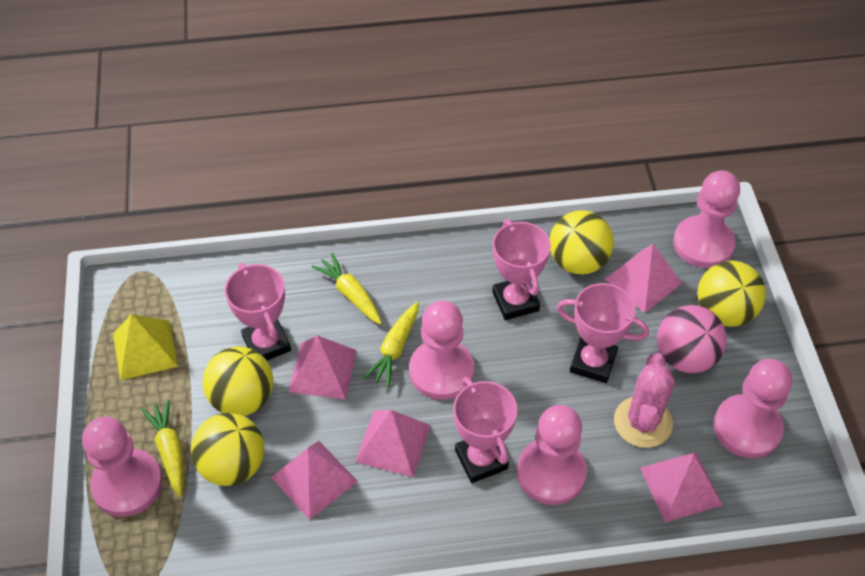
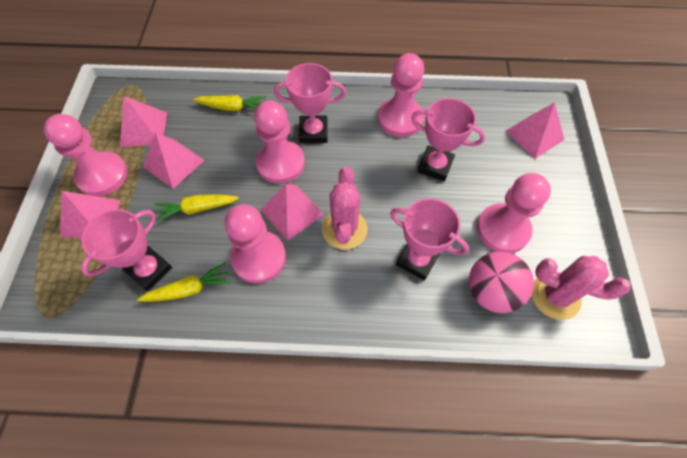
pink cactus: [614,353,675,448] = 1 -> [322,167,368,250] [532,256,630,320] = 2
yellow ball: [191,413,265,486] [202,346,274,416] [550,210,614,275] [697,261,766,327] = 4 -> none = 0
yellow pyramid: [113,314,178,380] = 1 -> none = 0

